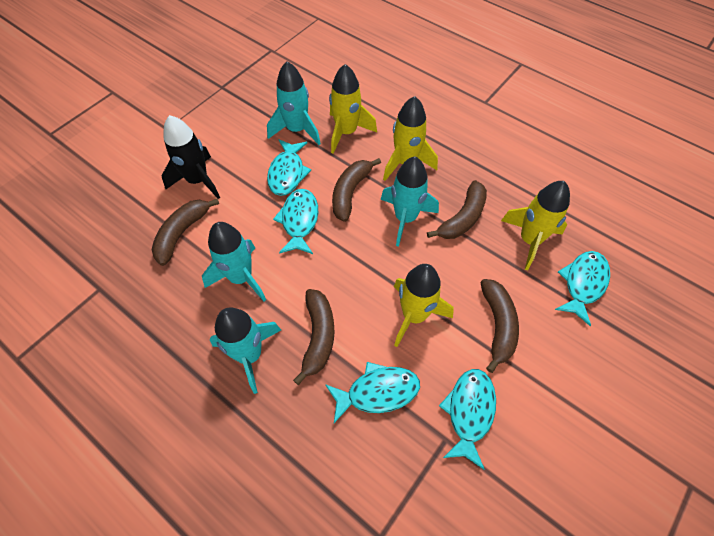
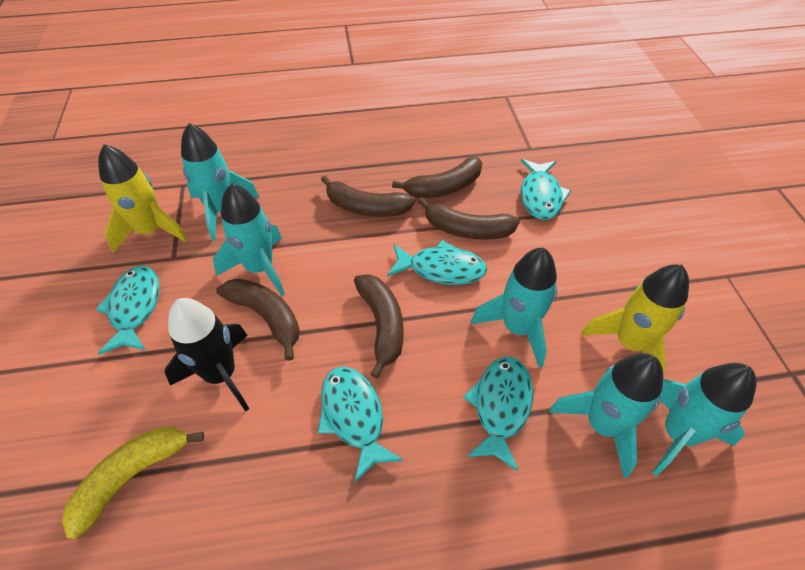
turquoise rocket: [202,222,266,302] [210,308,281,394] [267,61,321,145] [381,156,439,247] = 4 -> [181,123,260,240] [213,183,285,296] [471,248,557,368] [549,353,663,478] [652,363,756,476] = 5
yellow banana: none = 0 -> [62,427,204,539] = 1
yellow rocket: [329,64,377,154] [383,96,438,181] [394,264,454,347] [501,181,570,270] = 4 -> [98,144,188,253] [581,264,689,374] = 2

